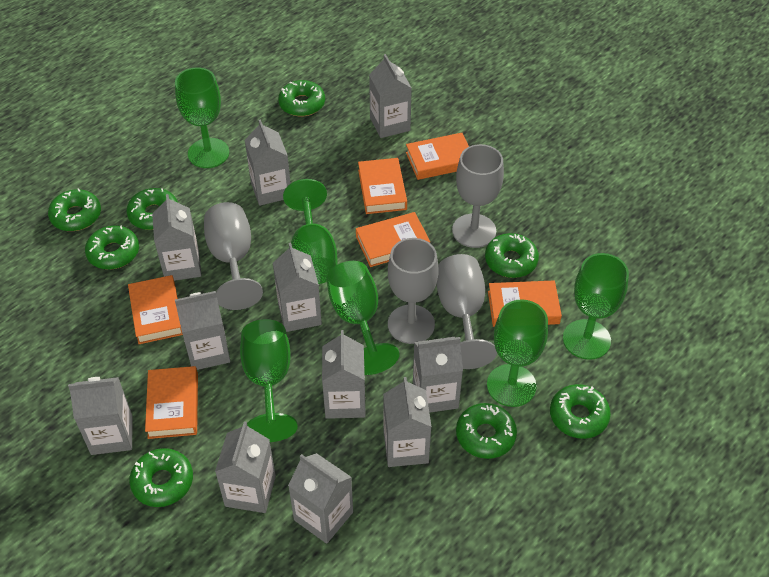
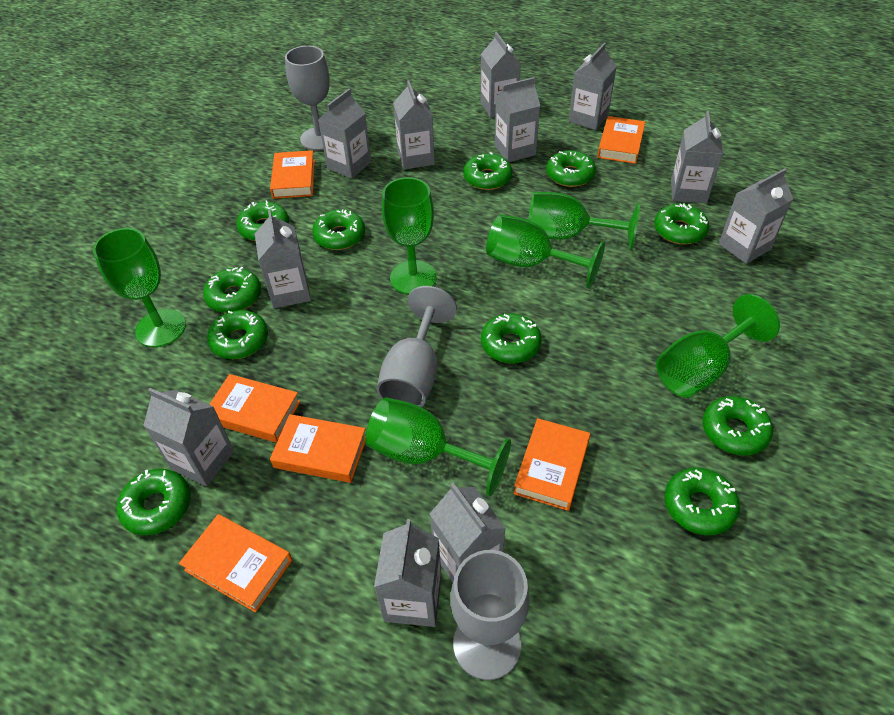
green donut: [48,188,101,231] [85,225,139,270] [126,188,178,230] [129,448,193,507] [278,80,325,117] [456,403,517,459] [485,233,539,278] [550,384,611,439] = 8 -> [116,469,190,535] [203,267,261,313] [207,310,268,359] [236,200,289,241] [312,209,365,250] [463,152,512,190] [481,313,541,364] [546,150,596,187] [654,204,709,245] [664,468,740,535] [703,396,773,456] = 11
grey goblet: [204,202,263,310] [388,238,439,344] [437,254,497,369] [452,144,504,248] = 4 -> [285,46,330,151] [377,286,457,407] [451,550,530,680] = 3

